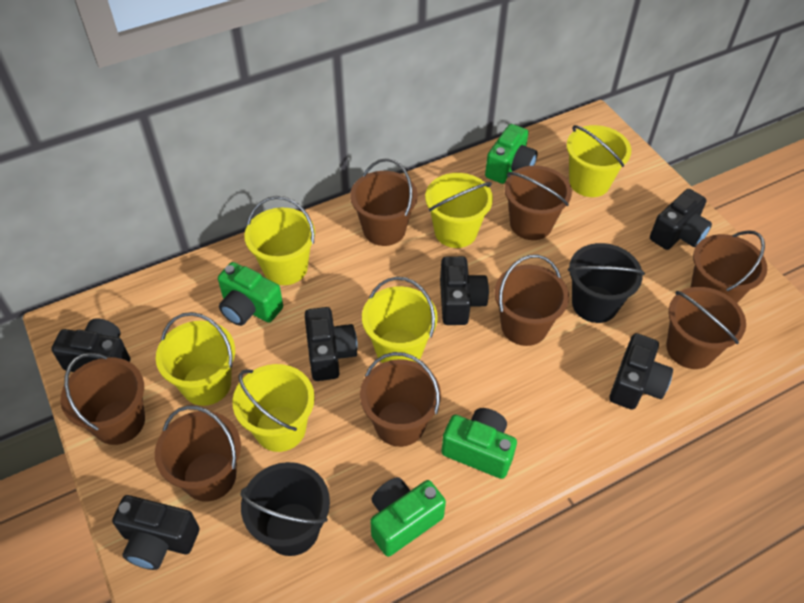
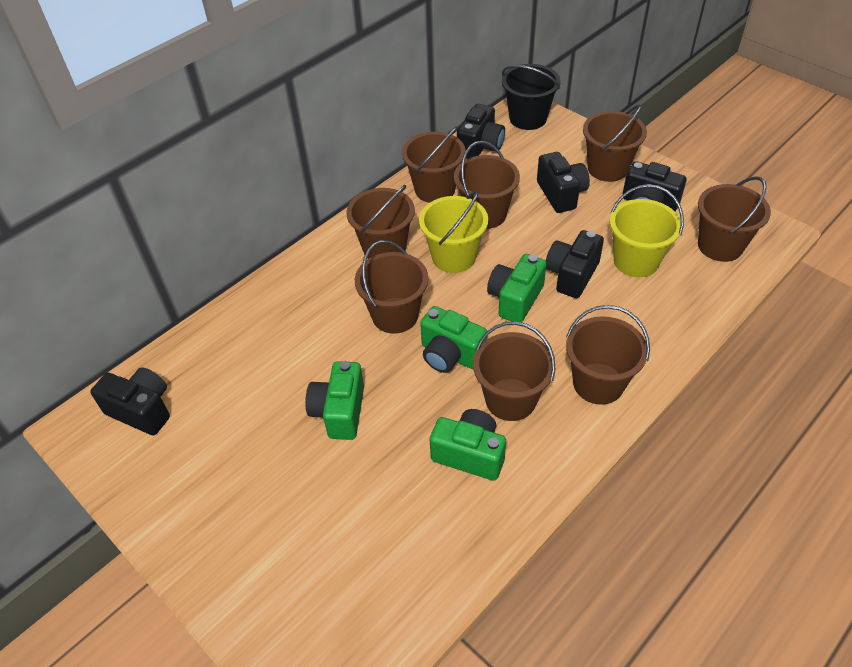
black bucket: [240,462,330,556] [568,243,645,323] = 2 -> [502,64,560,130] = 1
black camera: [51,318,130,372] [112,495,199,570] [304,307,358,381] [440,256,489,325] [609,333,673,410] [650,189,712,250] = 6 -> [90,367,170,436] [457,104,505,159] [537,152,590,213] [546,230,604,298] [622,161,687,211] = 5
yellow bucket: [156,312,235,406] [233,364,315,452] [244,196,315,285] [362,277,438,363] [425,173,493,248] [566,125,631,197] = 6 -> [419,191,488,273] [609,184,684,277] = 2

